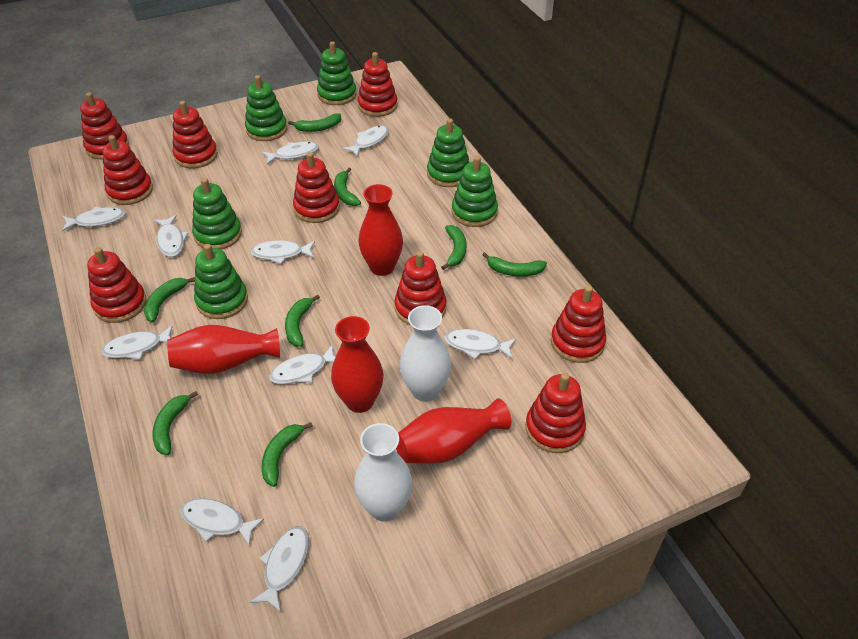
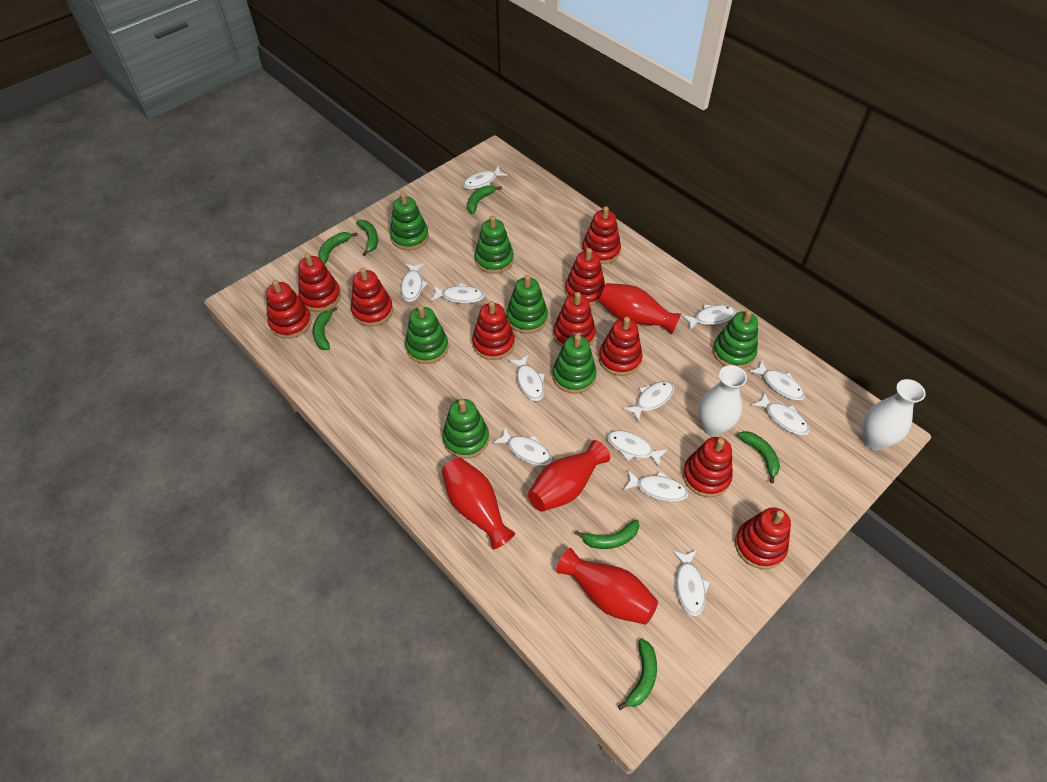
green banana: [144,277,195,322] [152,391,198,455] [261,422,313,487] [285,295,320,347] [288,113,341,132] [334,168,361,206] [441,225,467,270] [482,252,547,277] = 8 -> [313,307,337,350] [318,232,358,264] [356,220,378,256] [467,185,502,214] [575,520,639,549] [618,639,657,710] [737,431,780,483] = 7
green stacking toy: [192,178,242,249] [194,244,248,319] [245,75,287,141] [317,42,357,105] [427,118,470,187] [452,156,498,227] = 6 -> [390,193,429,250] [405,305,448,364] [442,399,489,459] [475,216,514,274] [506,275,548,334] [552,334,596,394] [713,310,758,368] = 7
red stacking toy: [80,92,129,160] [87,247,146,323] [102,135,153,205] [173,101,218,168] [293,152,340,223] [358,52,398,117] [394,251,447,325] [525,373,586,453] [551,286,606,363] = 9 -> [266,280,312,339] [298,253,341,312] [351,268,393,326] [472,301,515,360] [553,292,596,347] [565,248,605,306] [582,206,621,264] [599,317,643,376] [683,437,733,497] [735,507,791,569] = 10
white fish: [62,207,125,232] [101,326,173,360] [154,215,188,257] [180,498,264,547] [250,240,315,264] [250,526,309,612] [262,142,319,164] [269,345,335,384] [342,125,389,157] [444,329,516,359] = 10 -> [400,263,428,302] [431,283,485,303] [463,166,508,189] [493,427,552,466] [509,355,544,401] [607,430,668,468] [623,381,674,423] [623,470,689,501] [672,550,710,616] [682,305,736,330] [749,360,805,400] [752,392,810,435] = 12

